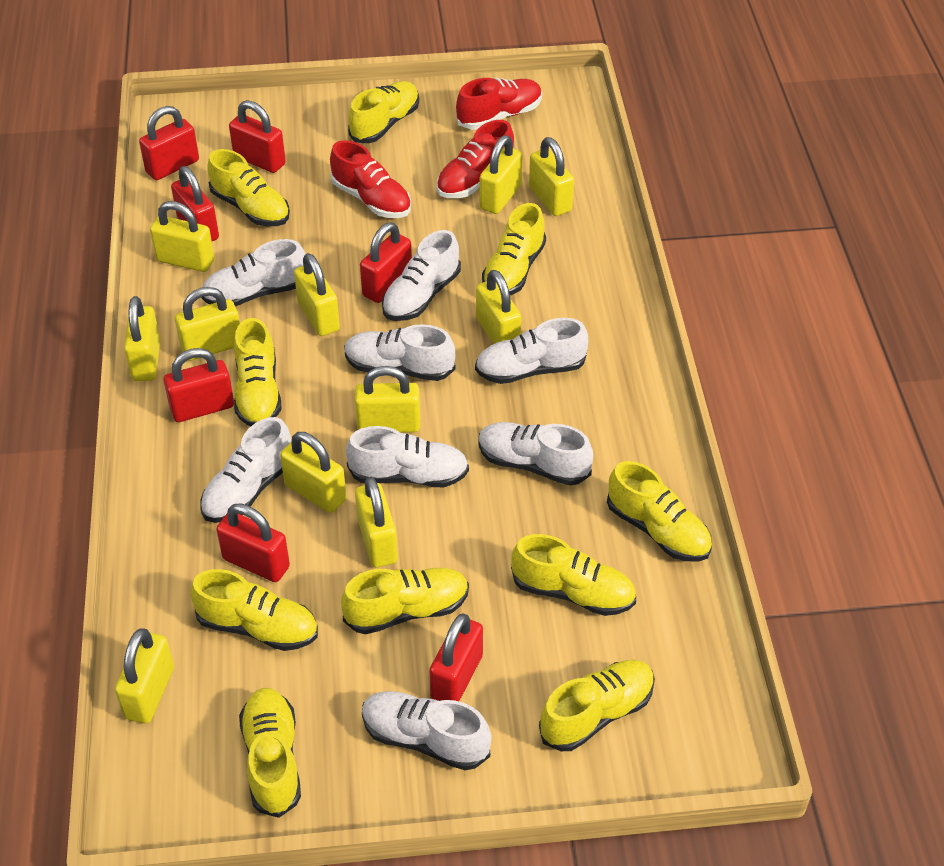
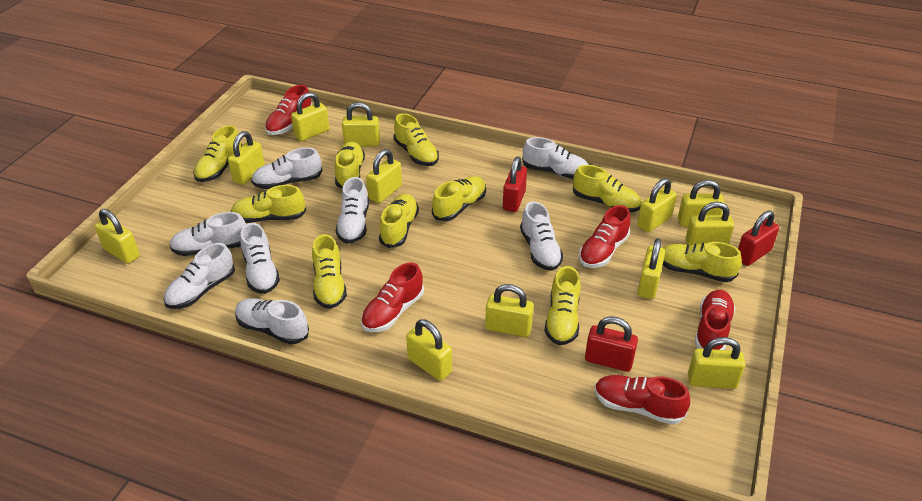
red padlock: [139,106,199,180] [163,348,234,422] [171,166,219,241] [216,504,290,582] [229,100,286,173] [360,222,412,303] [429,614,483,701] = 7 -> [503,156,527,212] [585,316,638,372] [738,210,779,266] = 3
red shoe: [330,140,411,218] [437,120,514,198] [456,77,542,130] = 3 -> [265,85,313,135] [361,262,424,332] [579,205,631,268] [595,375,690,425] [695,290,735,350] = 5
yellow padlock: [115,628,174,724] [124,296,160,381] [150,201,214,272] [175,287,240,361] [280,432,346,513] [294,253,340,336] [355,366,420,433] [355,477,398,567] [476,270,521,344] [479,135,523,214] [529,137,574,216] = 11 -> [95,209,140,264] [228,131,265,185] [291,92,329,141] [342,102,380,147] [366,149,402,203] [406,319,452,381] [485,284,534,337] [637,178,677,232] [638,238,665,299] [678,180,725,227] [685,202,734,246] [688,337,745,389] = 12

